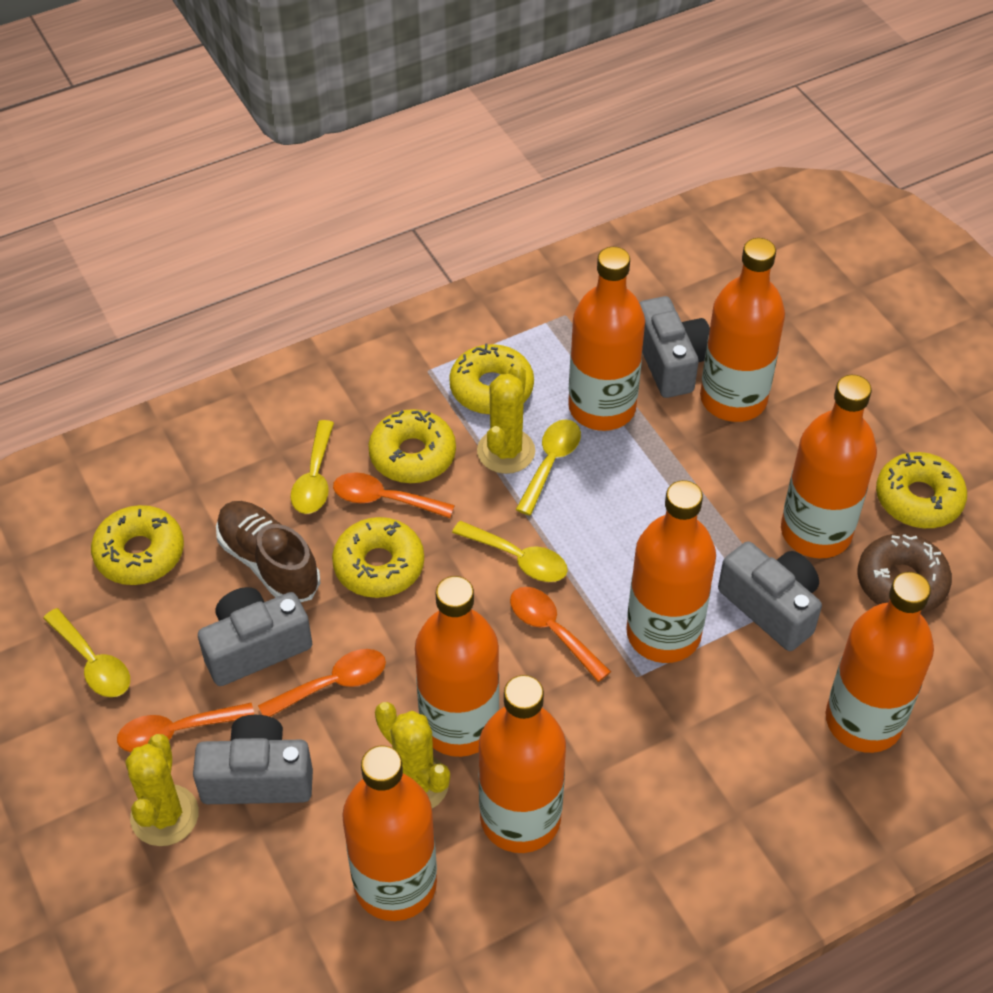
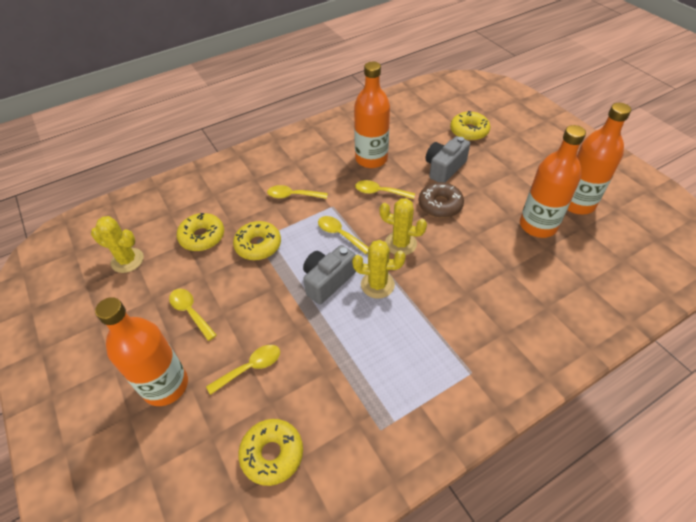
brown shoe: [216,501,320,602] = 1 -> none = 0
grey camera: [193,715,313,804] [198,587,312,686] [639,296,710,398] [718,541,822,651] = 4 -> [303,245,356,304] [425,136,470,183] = 2
orange bottle: [342,746,437,921] [415,576,499,757] [479,675,566,853] [568,247,645,431] [626,480,716,663] [700,238,785,422] [781,375,877,558] [826,572,934,753] = 8 -> [95,297,188,406] [354,62,390,168] [520,125,586,238] [567,103,631,214] = 4
orange spoon: [117,703,254,752] [258,649,386,717] [333,473,455,518] [510,587,611,682] = 4 -> none = 0
yellow donut: [91,505,184,585] [332,517,424,598] [368,409,456,483] [449,343,534,415] [876,452,967,528] = 5 -> [177,213,224,251] [233,221,281,260] [238,419,303,486] [450,111,490,141] = 4
yellow spoon: [43,608,130,697] [291,420,334,514] [452,521,568,582] [516,419,581,515] = 4 -> [169,289,217,341] [206,345,280,395] [267,185,328,199] [318,216,369,254] [355,180,415,199] = 5

